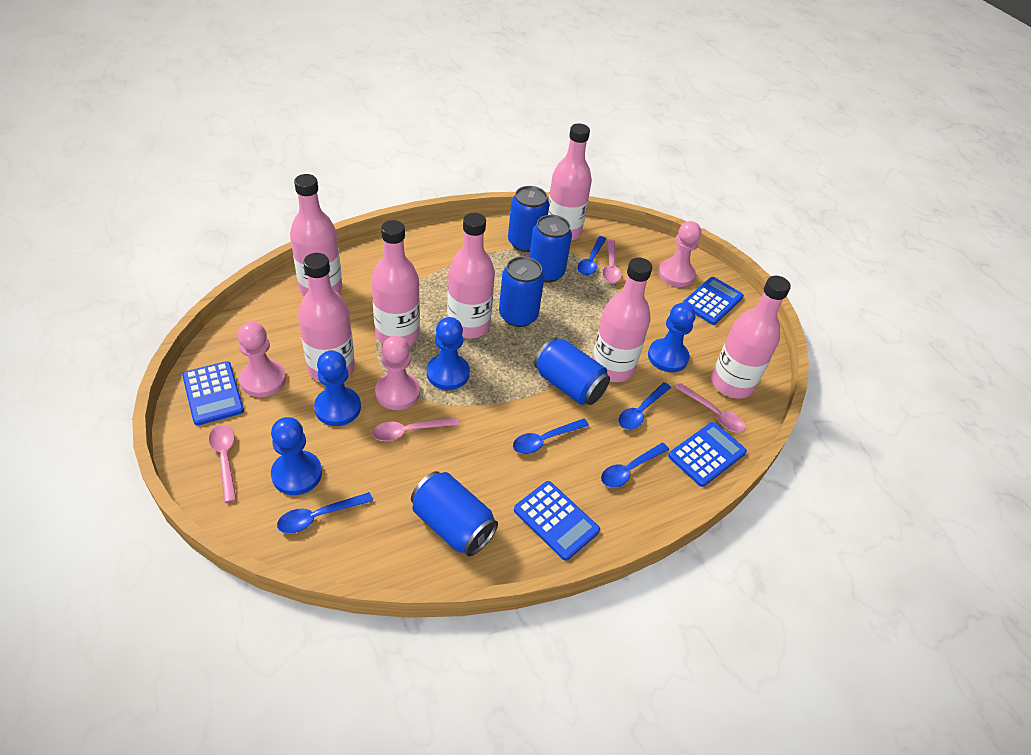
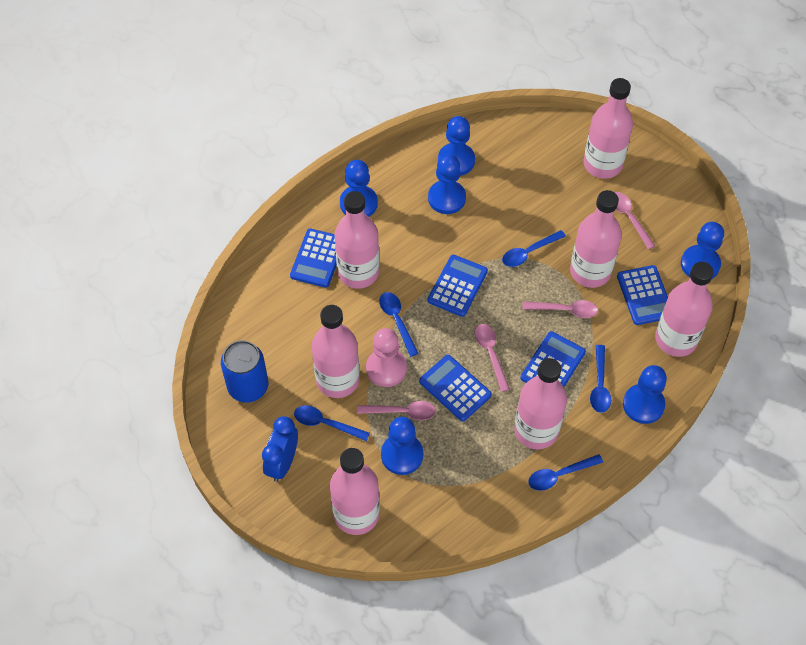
blue calculator: [182,361,244,426] [514,481,600,561] [668,422,747,487] [683,277,744,325] = 4 -> [290,229,337,287] [419,355,492,421] [428,255,488,317] [520,331,586,387] [617,265,668,325] = 5
blue can: [411,471,498,556] [499,256,544,327] [508,186,549,252] [529,215,572,283] [534,337,610,405] = 5 -> [221,340,268,403] = 1
blue clock: none = 0 -> [262,416,298,482] = 1
blue pawn: [271,417,322,495] [314,351,361,426] [427,317,470,390] [648,303,696,372] = 4 -> [340,160,378,217] [381,417,423,475] [428,154,466,214] [438,116,475,176] [623,365,667,424] [681,222,724,279] = 6
pink pawn: [237,322,286,397] [375,336,420,410] [658,221,701,287] = 3 -> [366,328,407,387] = 1

